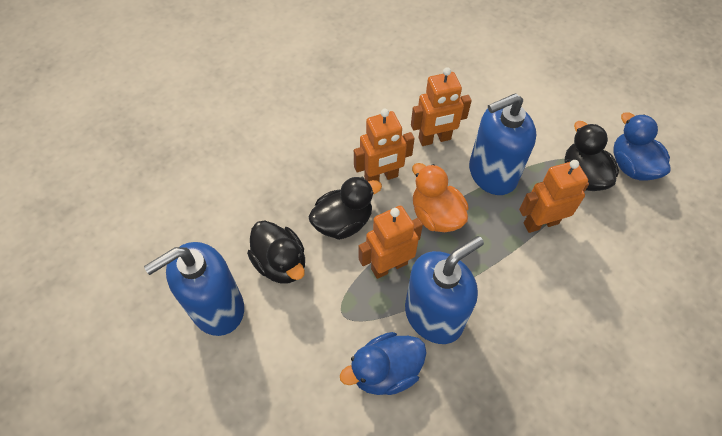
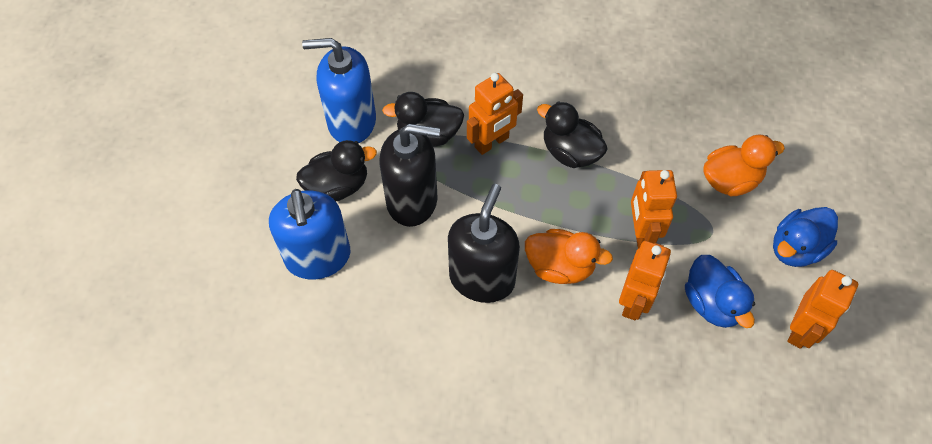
black soap dispenser: none = 0 -> [380,124,440,227] [448,184,520,303] = 2
blue soap dispenser: [144,242,244,336] [405,236,484,344] [469,93,537,195] = 3 -> [269,189,351,280] [302,38,376,143] = 2
orange duck: [412,163,469,232] = 1 -> [525,229,613,284] [703,135,785,197] = 2

